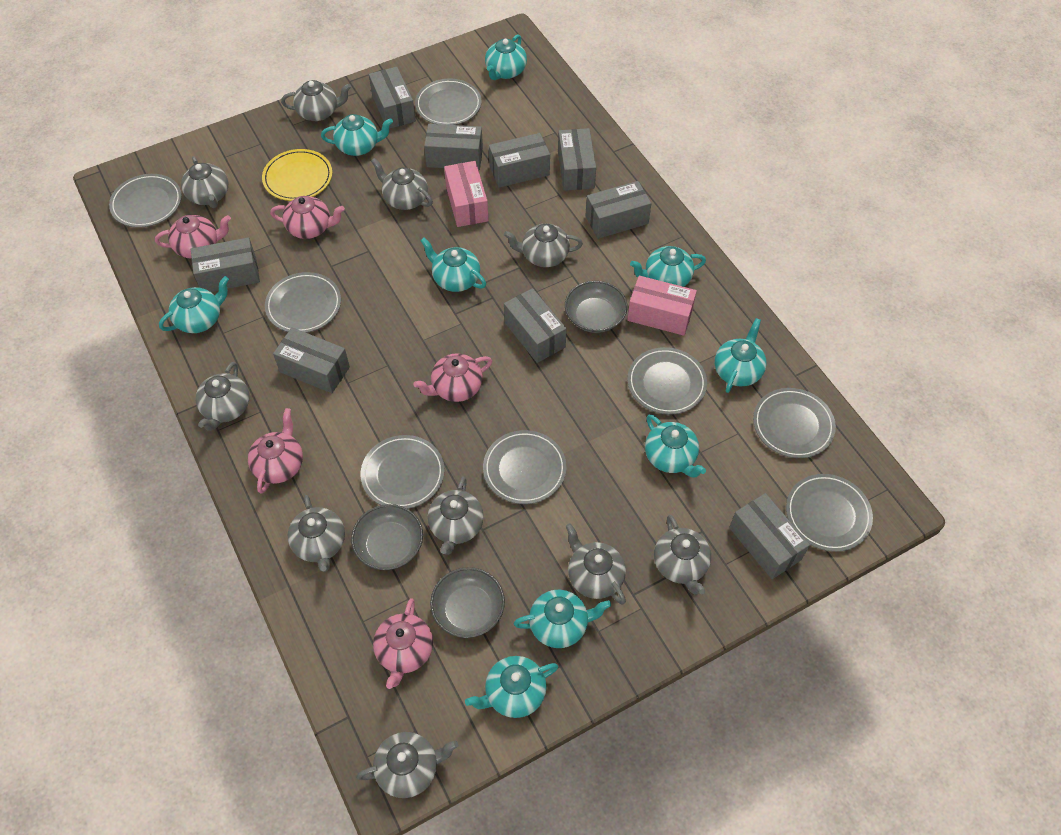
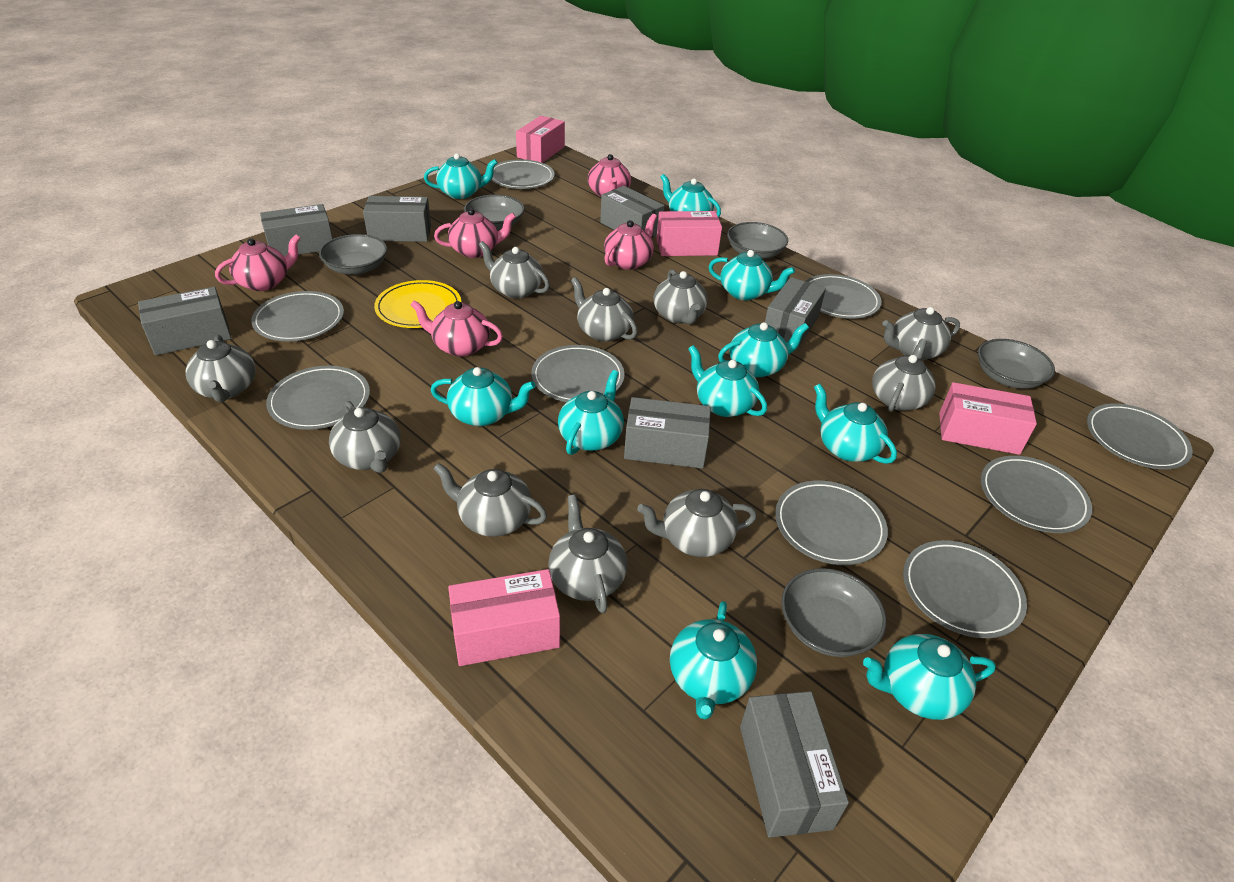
grey bowl: [351,504,423,570] [430,567,505,638] [565,281,628,333] = 3 -> [319,234,387,275] [464,195,524,230] [727,222,788,259] [781,568,887,657] [978,339,1055,389] = 5
grey box: [191,237,260,292] [273,327,350,393] [369,67,416,129] [424,124,483,170] [489,133,550,188] [504,288,567,363] [558,128,596,191] [585,181,652,239] [729,493,810,579] = 9 -> [138,287,231,355] [260,204,333,257] [363,196,431,242] [600,186,664,238] [624,397,711,469] [740,691,849,838] [765,277,826,349] = 7
grey plate: [109,174,182,228] [265,272,341,333] [361,435,445,509] [415,79,482,125] [483,430,567,504] [627,347,707,415] [753,388,836,458] [786,474,873,552] = 8 -> [251,291,344,341] [266,366,370,430] [491,159,555,189] [531,345,625,402] [775,481,888,565] [806,274,881,319] [903,540,1027,638] [981,456,1092,533] [1087,403,1193,469] = 9
pink box: [444,161,489,227] [627,276,697,336] = 2 -> [448,569,560,666] [516,116,565,163] [656,211,722,256] [939,382,1037,455] = 4
turquoise teapot: [159,276,229,333] [321,114,393,156] [420,238,486,292] [465,656,558,718] [485,35,527,80] [514,590,611,648] [630,246,706,287] [645,414,706,478] [715,318,766,393] = 9 -> [424,153,498,199] [430,367,535,426] [558,370,624,455] [660,174,721,218] [670,601,757,720] [688,345,767,417] [708,250,795,300] [718,322,809,377] [814,383,897,464] [863,634,996,720] = 10

